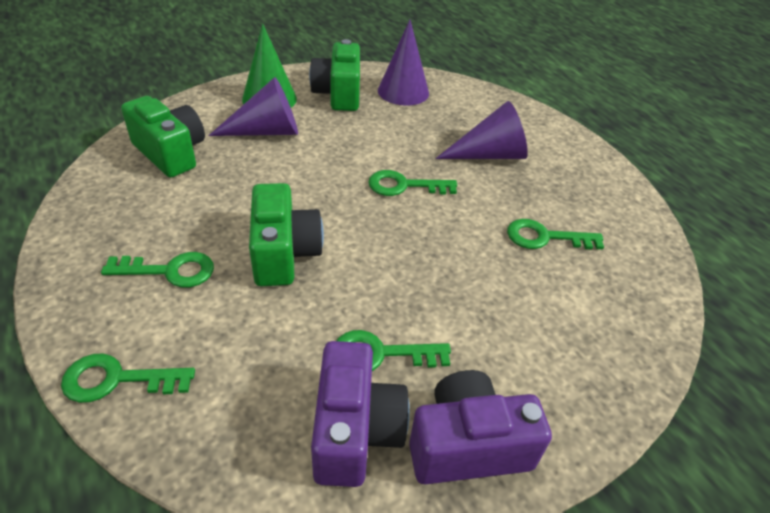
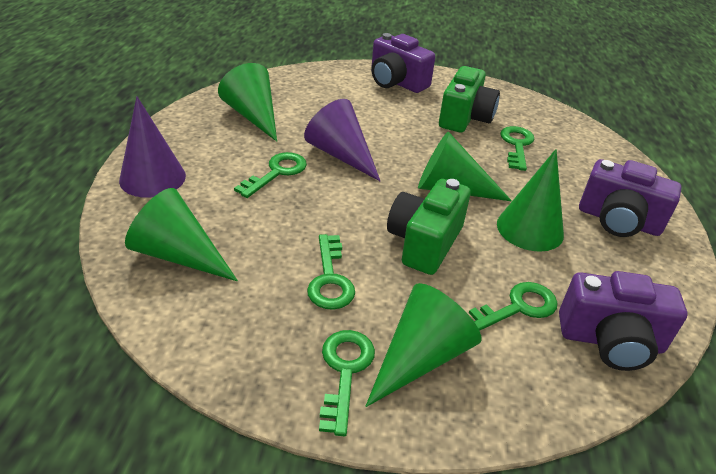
green camera: [121,96,205,177] [249,183,324,286] [309,39,360,111] = 3 -> [387,179,471,275] [439,66,500,133] = 2
green cone: [242,24,297,108] = 1 -> [125,188,238,282] [218,63,277,142] [365,283,481,407] [418,131,512,201] [497,149,564,252] = 5
purple camera: [311,341,410,487] [409,370,552,485] = 2 -> [371,33,435,93] [559,271,687,371] [579,159,682,237] = 3
purple cone: [208,77,298,136] [378,20,429,106] [435,101,528,159] = 3 -> [119,96,186,198] [304,99,380,181] = 2

